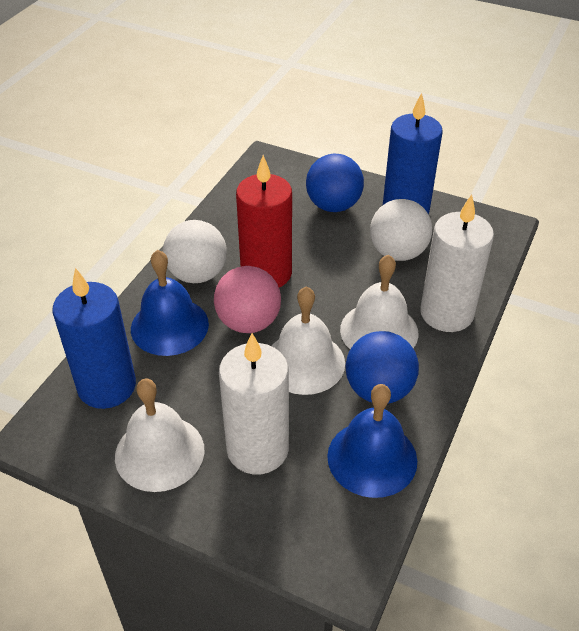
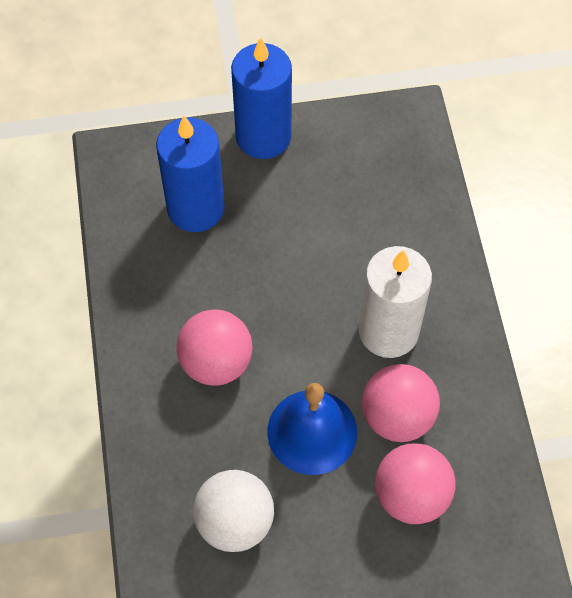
blue ball: [306,154,364,212] [345,331,419,404] = 2 -> none = 0
blue bell: [131,250,209,356] [327,384,417,498] = 2 -> [267,383,357,475] = 1
pink ball: [214,266,281,333] = 1 -> [176,310,253,386] [362,364,440,442] [375,443,456,524] = 3
red candle: [236,155,292,287] = 1 -> none = 0
white ball: [163,220,227,283] [370,199,432,261] = 2 -> [193,470,274,552] = 1
white bell: [115,379,204,492] [272,286,345,395] [340,255,419,349] = 3 -> none = 0
white candle: [219,333,289,475] [420,194,494,332] = 2 -> [359,246,432,358] = 1

